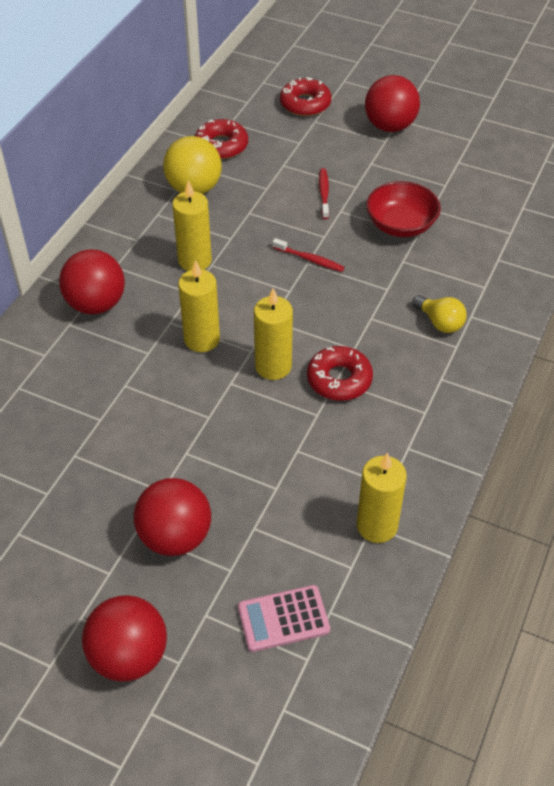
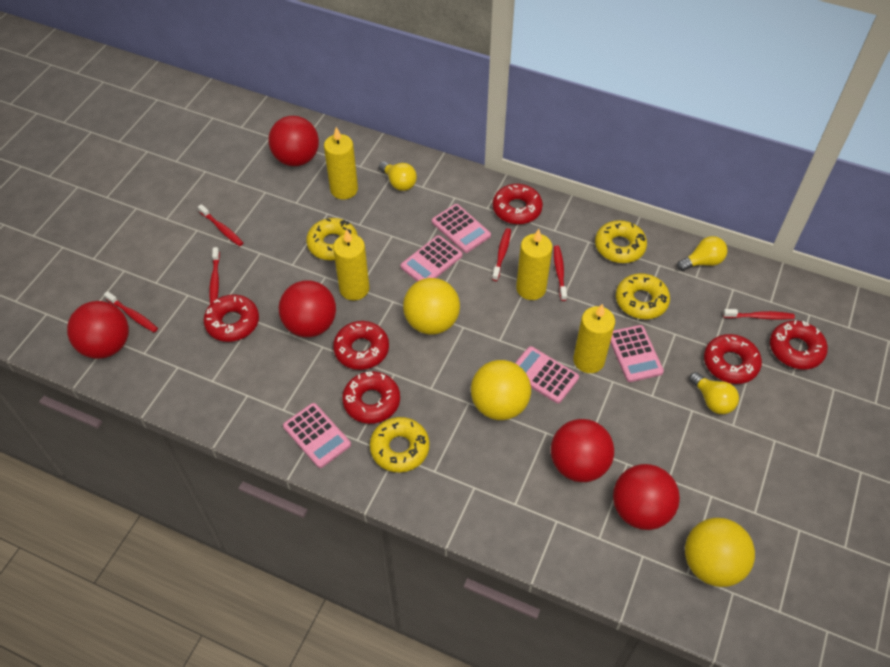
pink calculator: [238,585,330,652] = 1 -> [283,403,351,468] [401,235,463,282] [432,204,491,253] [515,346,579,403] [610,325,664,382] = 5
red ball: [59,249,125,314] [82,595,167,682] [134,478,211,556] [365,75,420,132] = 4 -> [67,301,129,359] [268,116,319,166] [278,280,336,337] [551,419,614,482] [613,464,680,530] = 5
red bowl: [366,181,441,237] = 1 -> none = 0
red donut: [195,119,248,159] [280,77,331,116] [307,346,373,401] = 3 -> [203,294,259,342] [333,321,389,370] [342,371,400,424] [493,184,543,224] [704,334,762,384] [770,320,828,369] = 6
red toothbrush: [272,238,345,272] [319,168,329,219] = 2 -> [104,291,158,332] [198,204,243,246] [209,247,220,304] [492,228,511,281] [554,245,567,301] [723,309,795,320] = 6
yellow ball: [163,136,222,194] = 1 -> [403,278,460,335] [471,360,531,420] [685,518,755,587] = 3
yellow donut: none = 0 -> [306,218,358,260] [370,417,429,472] [595,220,647,263] [616,273,670,319] = 4
yellow light bulb: [412,295,467,333] = 1 -> [379,161,417,191] [677,236,728,271] [689,372,739,414] = 3

